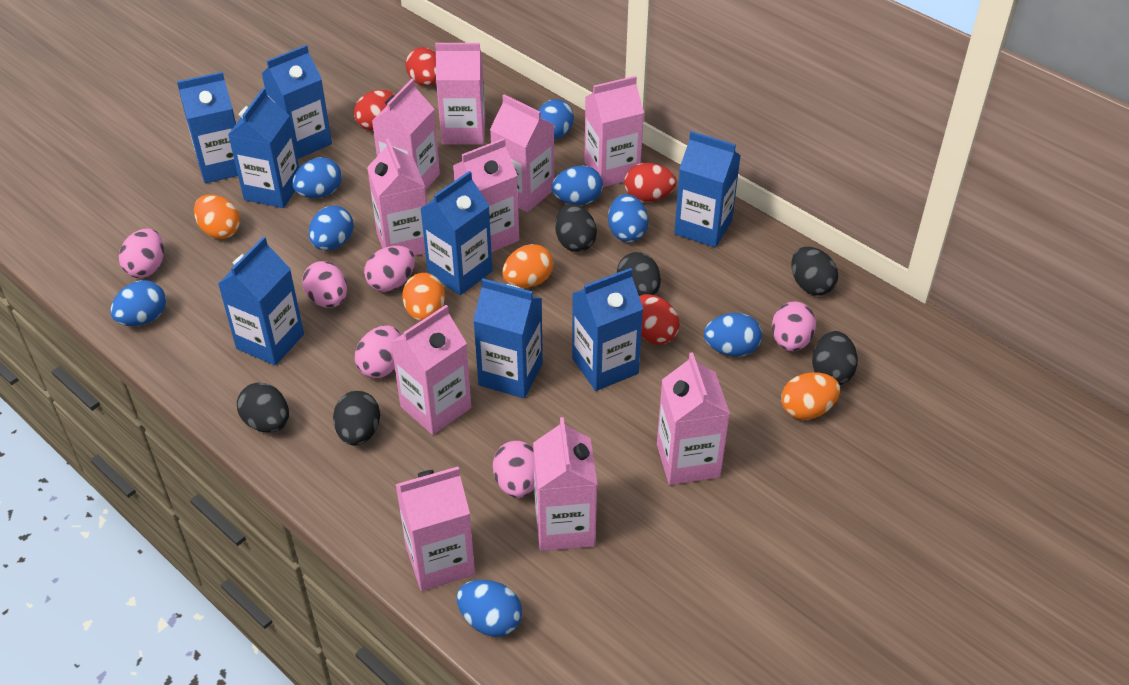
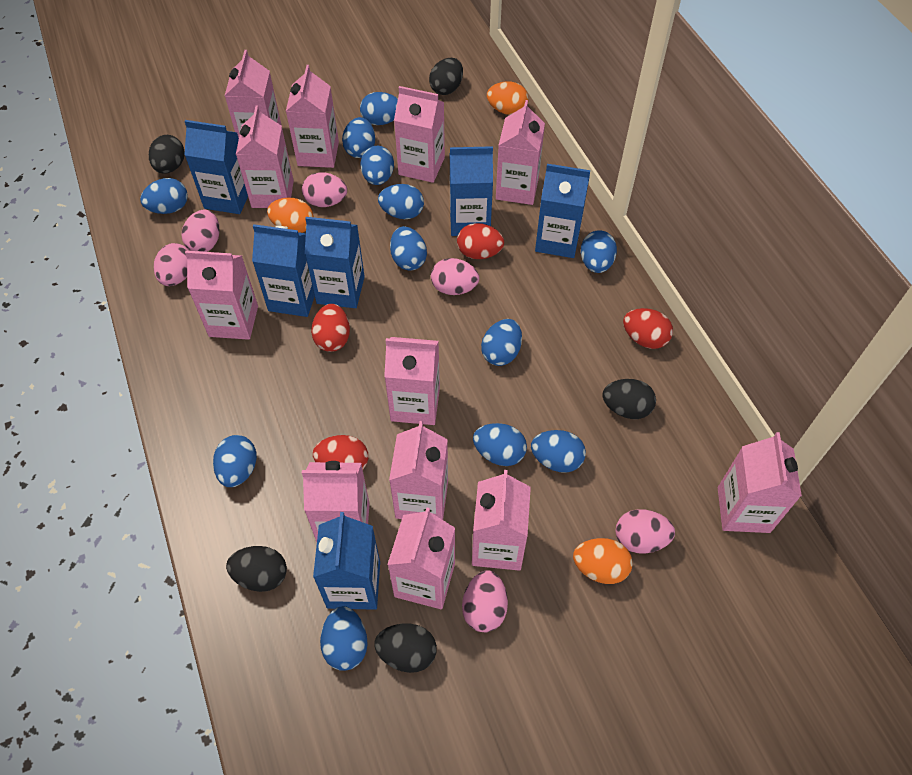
black egg: [237,383,289,432] [333,391,380,446] [555,204,597,252] [617,252,661,296] [791,247,838,296] [812,331,858,385] = 6 -> [149,135,185,174] [226,546,287,592] [374,623,437,673] [429,58,463,95] [602,379,656,419] = 5
blue carton: [177,72,238,183] [218,236,304,366] [228,88,299,208] [262,45,332,159] [420,171,493,295] [473,278,543,398] [572,268,643,391] [674,131,741,248] = 8 -> [184,120,248,214] [252,224,315,317] [305,217,365,308] [313,512,380,610] [450,146,493,236] [535,164,590,258] = 6
blue egg: [110,280,166,326] [292,157,342,198] [309,205,353,250] [457,580,522,637] [538,99,574,140] [551,165,603,205] [608,194,649,242] [704,313,762,357] = 8 -> [140,178,188,214] [213,435,257,487] [320,606,368,671] [342,117,375,158] [360,92,398,125] [360,146,394,185] [378,184,424,219] [390,226,427,271] [473,423,527,466] [481,319,522,366] [531,430,586,473] [581,230,617,273] = 12
orange egg: [194,194,240,239] [402,273,445,321] [502,244,553,288] [781,372,840,420] = 4 -> [267,198,314,233] [487,82,529,115] [573,538,633,584] = 3
pink carton: [367,139,427,256] [372,79,440,190] [391,305,471,435] [396,467,475,591] [435,43,486,145] [453,138,519,252] [490,94,554,212] [533,417,597,551] [584,76,644,187] [657,352,730,485] = 10 -> [185,251,258,340] [225,50,282,138] [236,105,294,208] [286,65,339,168] [302,461,370,542] [384,337,440,425] [387,508,455,609] [389,421,448,520] [394,86,445,183] [472,470,531,571] [496,100,545,205] [718,432,802,533] = 12

